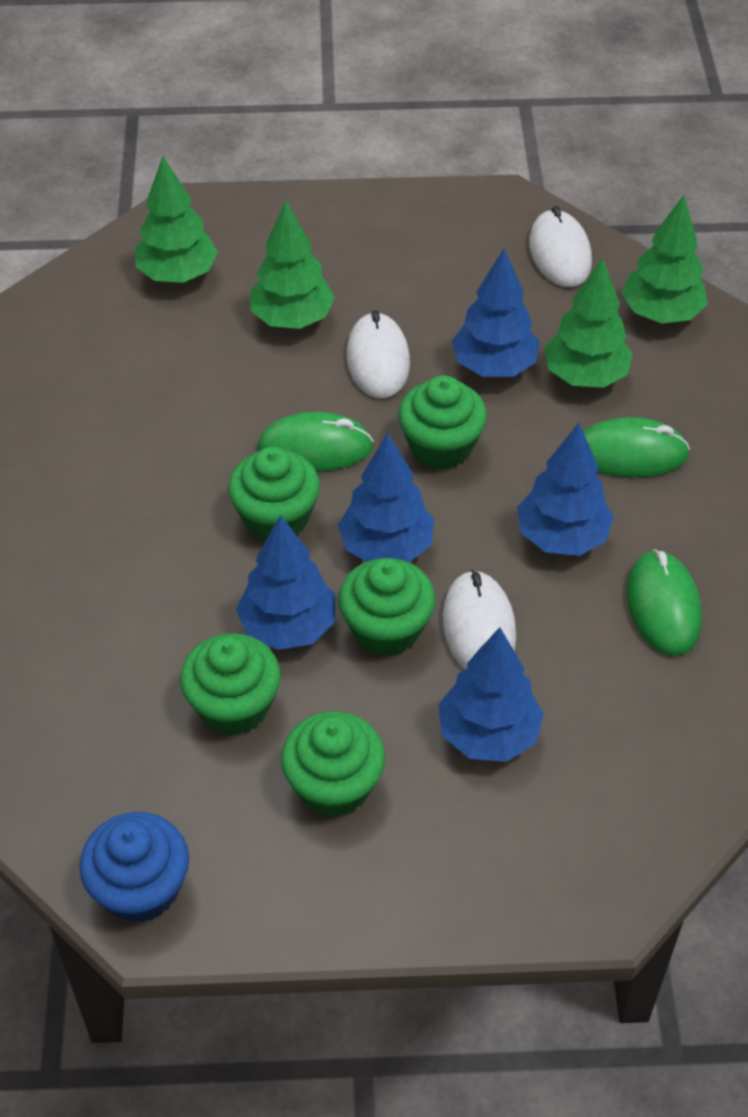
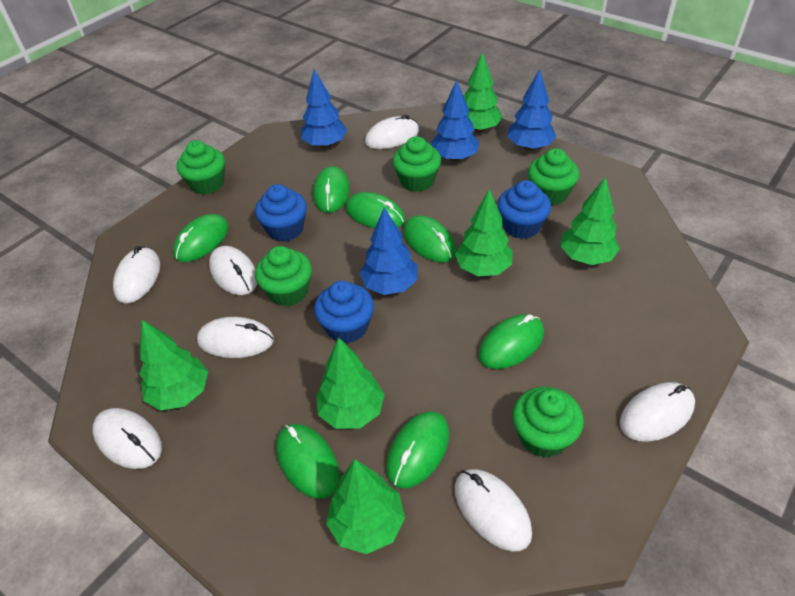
blue cupcake: [79,812,189,923] = 1 -> [255,184,307,242] [314,281,374,343] [498,180,551,239] = 3
blue tree: [236,515,335,650] [338,433,434,562] [438,627,544,762] [452,248,540,377] [517,423,614,556] = 5 -> [301,69,347,148] [359,208,418,295] [431,80,480,161] [507,69,557,150] = 4
green mouse: [257,412,374,472] [583,417,690,478] [627,549,702,656] = 3 -> [173,214,229,262] [276,424,340,499] [313,166,350,213] [346,192,405,228] [386,411,449,489] [403,215,456,262] [478,314,544,369] = 7
green tree: [135,156,218,283] [250,201,335,329] [544,258,633,388] [622,195,708,324] = 4 -> [140,320,208,411] [316,337,385,429] [326,459,405,554] [455,189,513,276] [464,53,503,132] [560,177,620,265] = 6
white mouse: [347,310,410,398] [443,570,516,669] [529,206,592,287] = 3 -> [93,408,162,469] [113,246,160,303] [197,317,274,358] [209,246,257,295] [365,115,419,149] [455,469,532,552] [620,382,695,442] = 7

